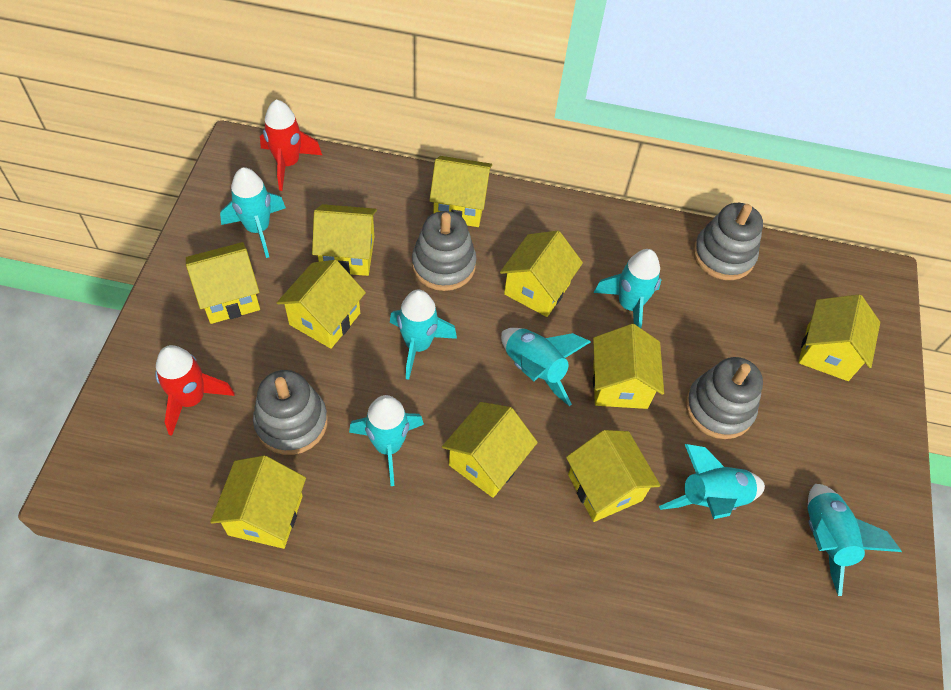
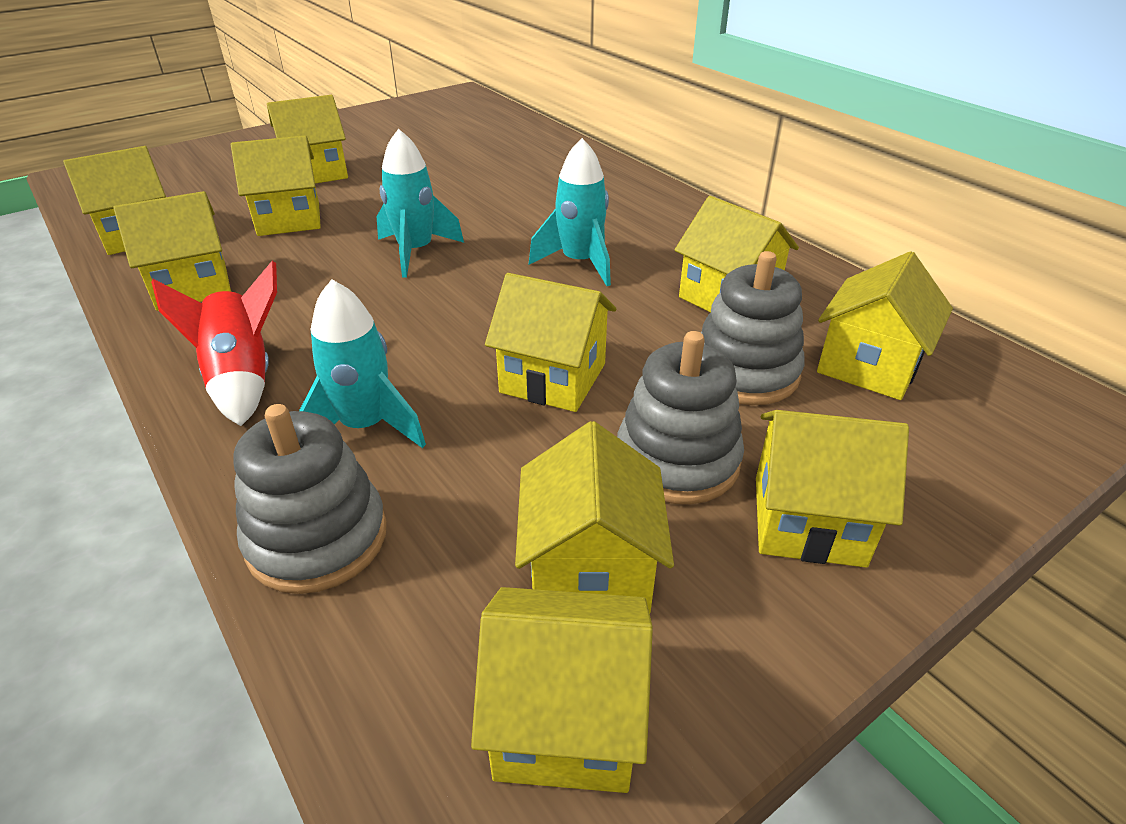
grey stacking toy: [253,370,328,455] [412,211,477,291] [686,357,763,439] [693,203,763,280] = 4 -> [233,404,387,594] [617,331,744,504] [701,251,805,405] = 3
red rocket: [155,345,235,436] [260,99,322,191] = 2 -> [151,261,277,426] = 1
turquoise rocket: [220,167,286,258] [349,395,424,486] [390,290,457,380] [501,328,591,406] [594,249,662,328] [659,444,765,519] [808,484,902,596] = 7 -> [299,279,426,448] [377,129,464,278] [529,138,611,286] = 3

